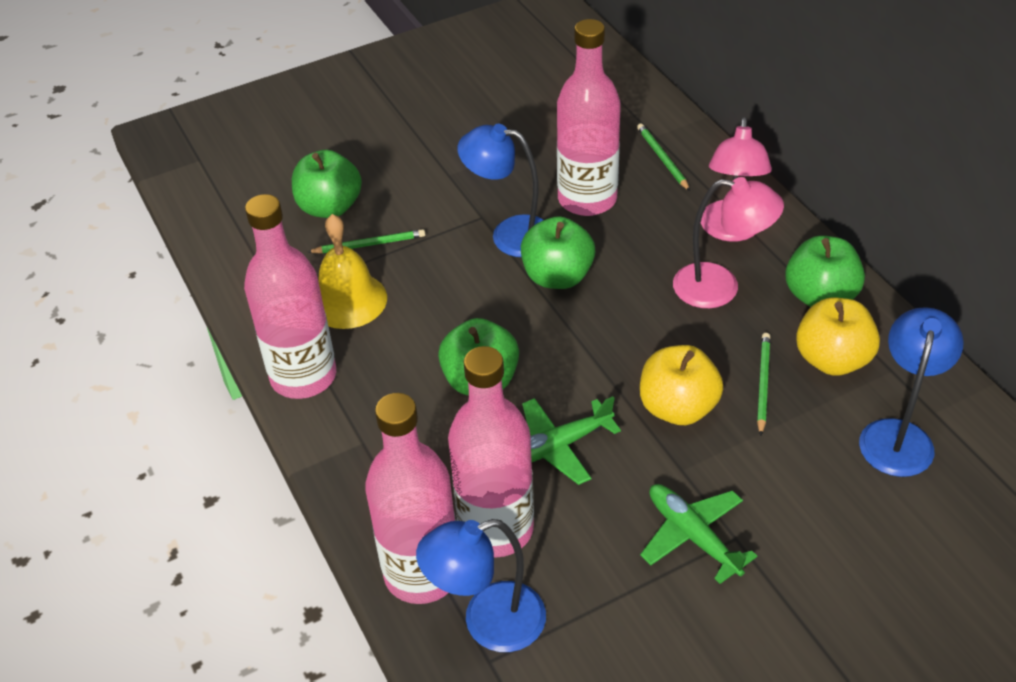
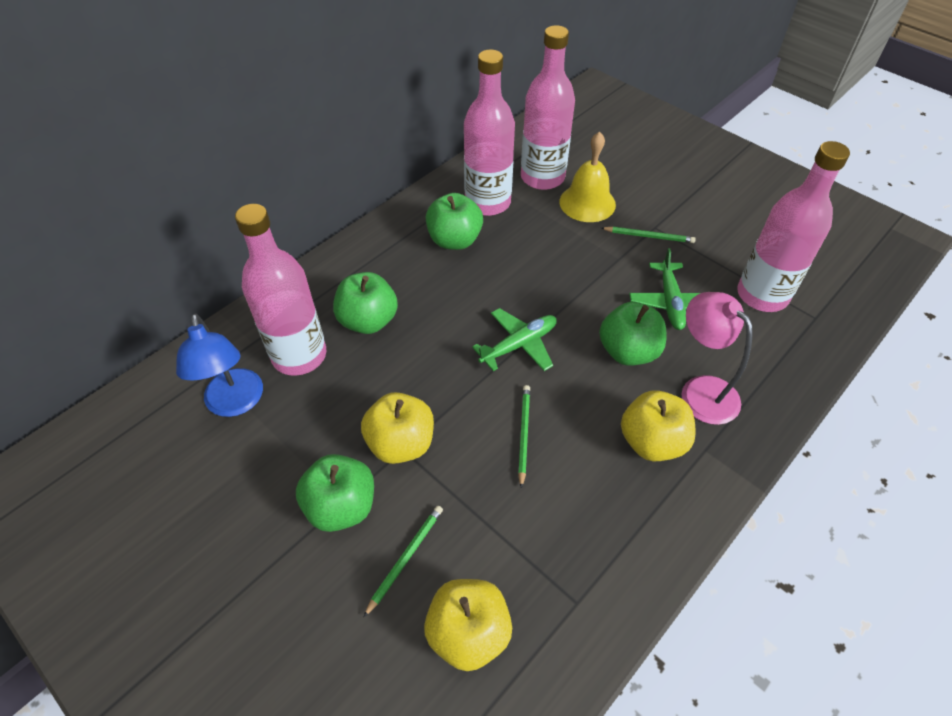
blue lamp: [416,519,546,652] [457,124,544,257] [859,307,964,477] = 3 -> [176,314,263,417] = 1
pink lamp: [673,177,784,308] [701,117,772,242] = 2 -> [682,292,753,425] = 1
yellow apple: [640,345,723,425] [796,298,880,376] = 2 -> [361,392,434,464] [424,579,512,671] [621,390,696,461] = 3

